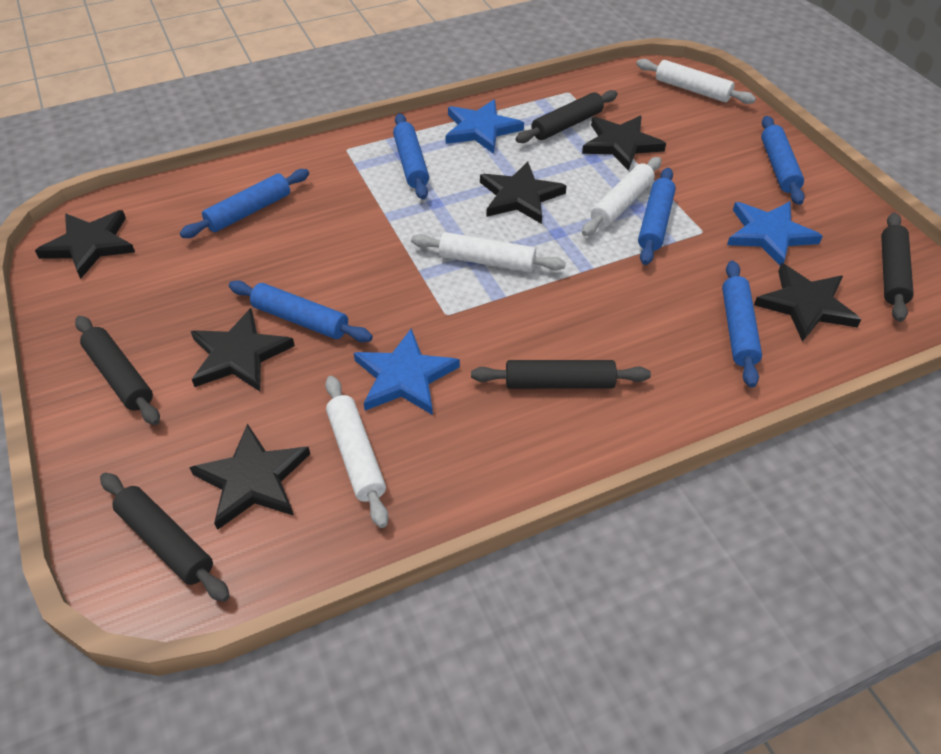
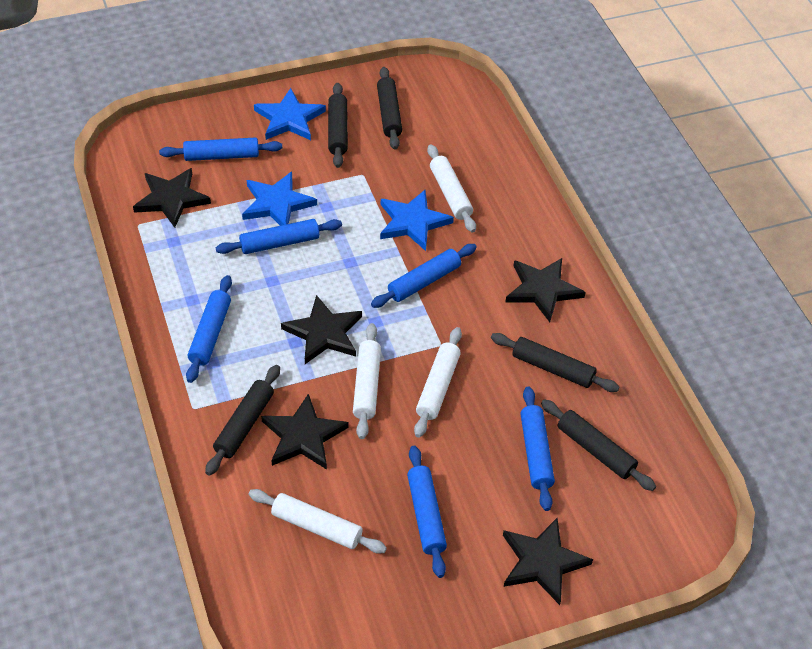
black star: [35,210,135,279] [189,424,310,530] [191,308,295,391] [480,161,567,224] [582,116,666,171] [754,263,861,342] = 6 -> [133,168,211,228] [261,394,349,470] [281,295,362,364] [503,518,593,605] [505,258,586,322] = 5

